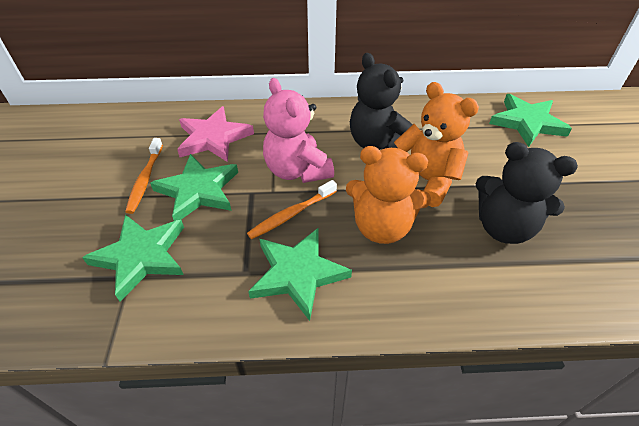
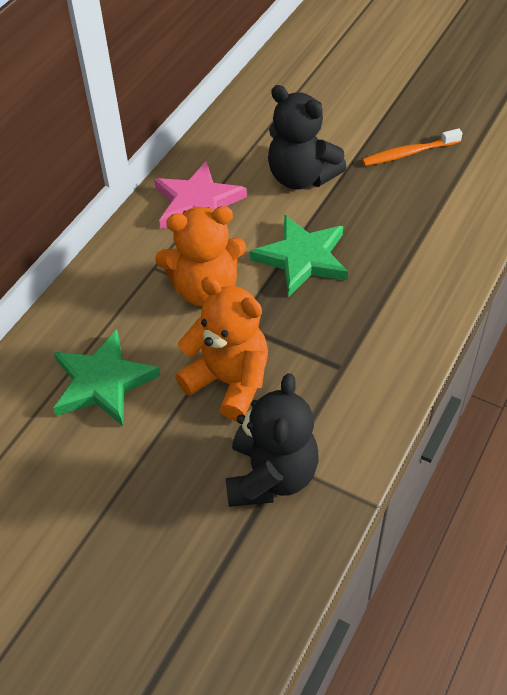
green star: [82,215,184,302] [150,154,238,221] [248,228,352,321] [489,94,572,147] = 4 -> [53,329,161,426] [250,215,348,297] = 2
orange toothbrush: [125,138,163,214] [247,180,337,239] = 2 -> [362,128,463,166] = 1
pink teddy bear: [263,78,334,183] = 1 -> none = 0

